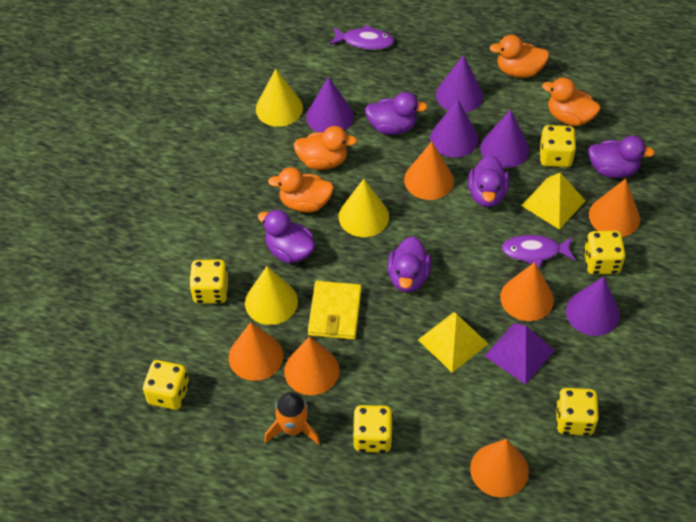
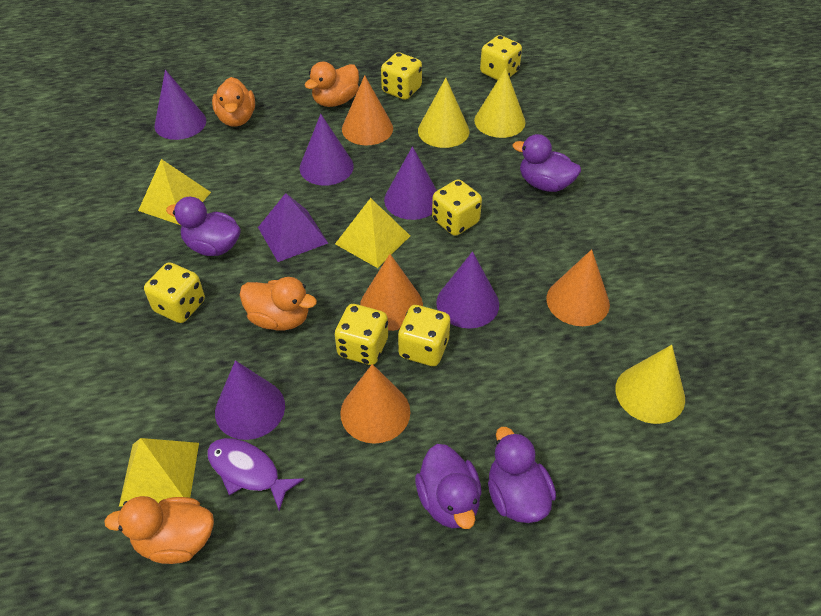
orange cone: [229,322,283,381] [284,337,340,395] [404,141,454,200] [470,439,529,497] [500,262,554,321] [589,179,640,237] = 6 -> [340,364,410,444] [342,75,393,145] [360,254,423,331] [547,249,610,326] = 4
orange rocket: [264,392,320,445] = 1 -> none = 0
purple duck: [258,209,315,263] [365,92,428,135] [387,236,431,292] [468,155,510,207] [588,136,655,178] = 5 -> [166,197,241,256] [415,444,482,529] [488,427,556,523] [512,134,581,192] = 4
purple fish: [330,25,394,50] [502,235,576,268] = 2 -> [207,438,304,511] = 1
yellow pyramid: [418,312,488,373] [521,173,586,229] = 2 -> [119,438,199,507] [138,159,211,225] [335,198,410,268] = 3
yellow wallet: [308,281,362,340] = 1 -> none = 0

